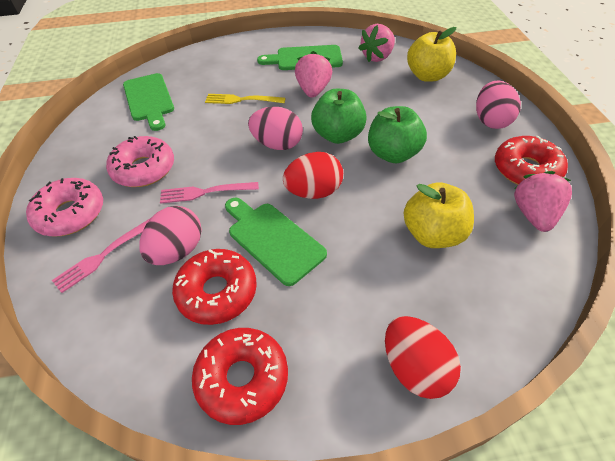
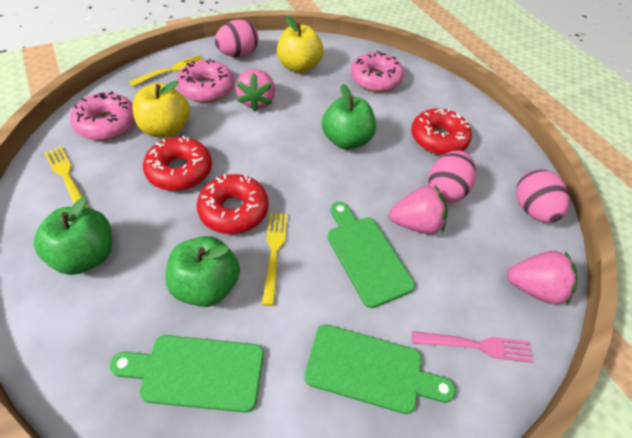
green apple: [311,89,367,144] [368,106,427,163] = 2 -> [34,197,112,275] [166,236,240,307] [322,84,376,150] = 3
pink donut: [26,178,103,237] [106,136,174,187] = 2 -> [70,91,135,140] [177,59,234,102] [351,51,404,92] = 3
pink fork: [52,219,150,293] [160,182,259,204] = 2 -> [412,331,534,363] = 1
red egg: [283,152,343,199] [385,316,461,399] = 2 -> none = 0
yellow fork: [205,94,285,104] = 1 -> [44,147,89,208] [129,55,203,87] [262,213,288,306] = 3

